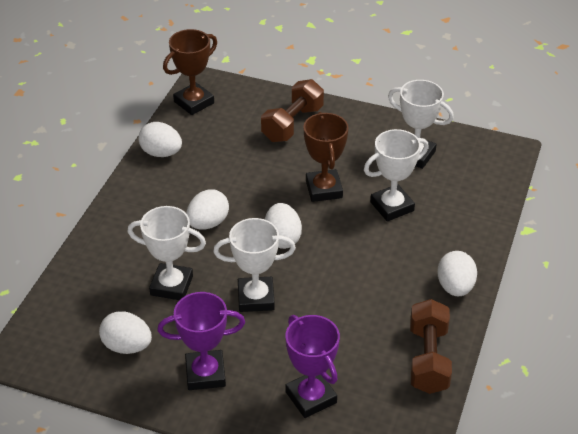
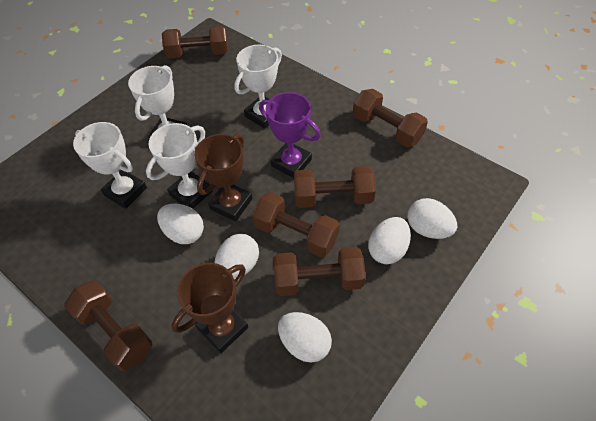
brown dumbbell: [261,79,324,142] [410,299,452,394] = 2 -> [64,281,152,371] [162,25,229,58] [252,192,339,257] [273,247,366,296] [294,166,376,208] [353,89,428,147] = 6
purple trophy: [157,292,245,390] [285,315,340,418] = 2 -> [259,92,321,178] = 1

